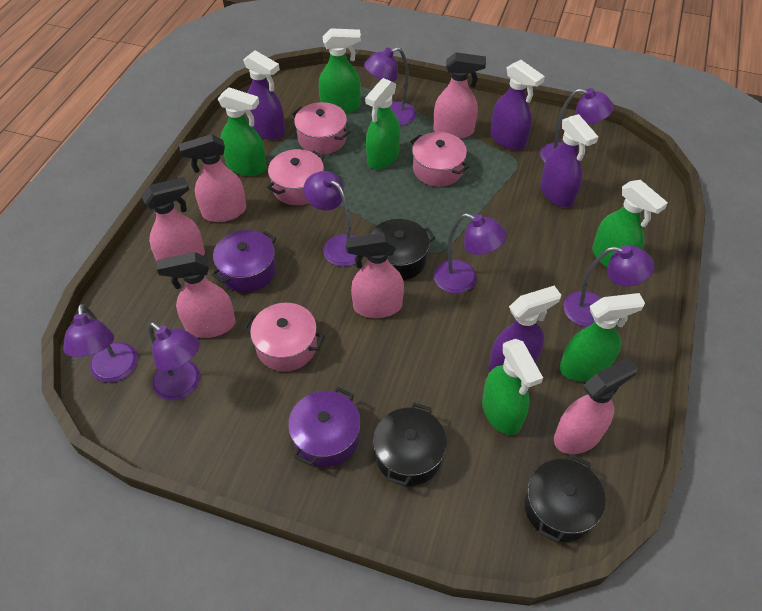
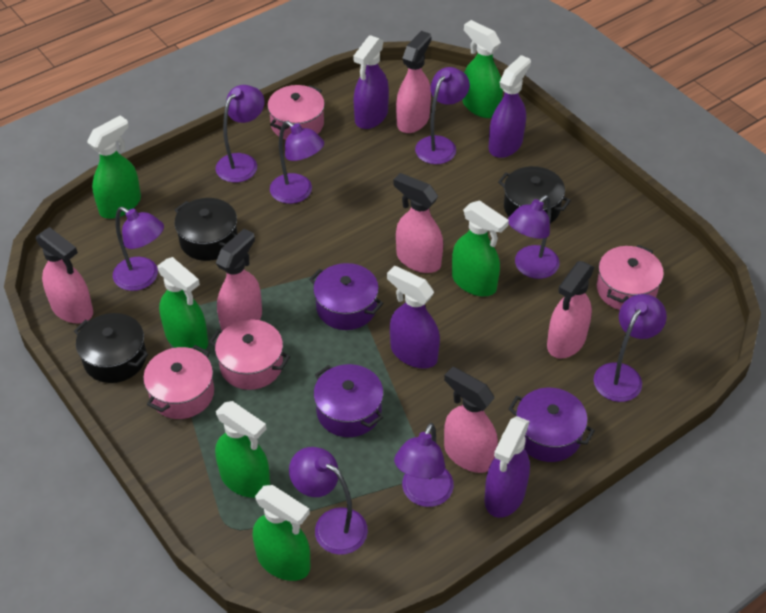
purple lamp: [63,304,138,382] [148,322,200,400] [303,171,357,267] [364,47,417,126] [434,213,507,294] [540,88,614,163] [563,245,655,327] = 7 -> [113,207,164,291] [216,85,265,183] [270,121,324,204] [289,447,368,555] [394,423,454,507] [415,67,470,164] [508,195,559,279] [594,294,667,402] = 8
purple pot: [211,230,276,293] [288,387,361,467] = 2 -> [309,263,383,330] [314,364,383,437] [508,388,595,462] = 3

